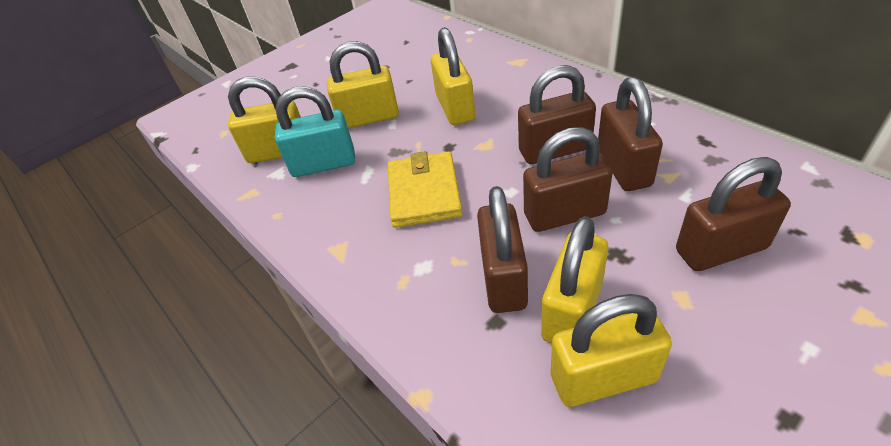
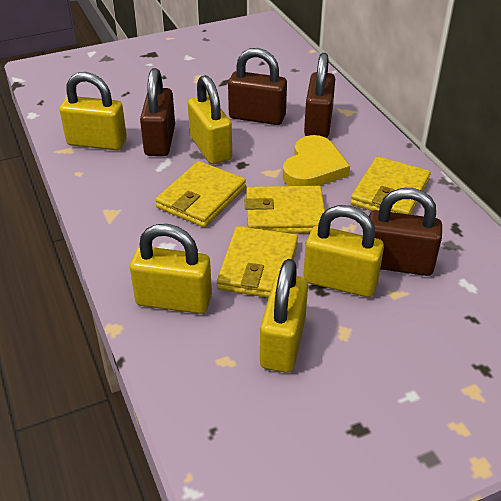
brown padlock: [477,186,528,313] [518,65,596,164] [523,127,613,232] [598,77,663,191] [676,157,791,271] = 5 -> [140,68,175,156] [228,48,287,125] [304,53,335,138] [369,188,442,276] = 4
turquoise padlock: [275,86,355,177] = 1 -> none = 0
yellow heart: none = 0 -> [283,135,350,186] = 1
yellow wallet: [388,151,462,228] = 1 -> [155,161,246,227] [217,226,298,298] [245,186,325,234] [350,156,431,215] = 4

